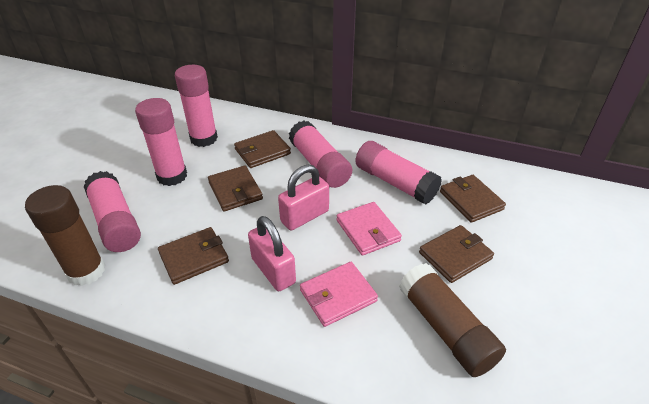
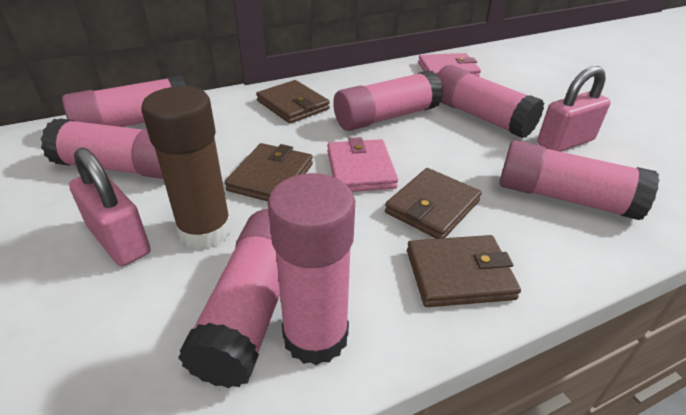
brown glue stick: [25,185,105,286] [399,263,506,377] = 2 -> [142,86,232,249] = 1
brown wallet: [158,227,229,285] [208,166,263,211] [234,130,291,168] [419,225,494,283] [440,175,506,223] = 5 -> [225,143,313,201] [256,80,330,123] [385,168,482,239] [407,235,521,307] = 4
pink glue stick: [84,171,141,252] [135,98,187,186] [175,65,218,147] [289,121,352,188] [355,141,442,204] = 5 -> [41,118,163,179] [62,75,186,127] [178,209,280,388] [268,173,355,366] [333,71,443,131] [437,65,544,138] [499,140,659,220] = 7

